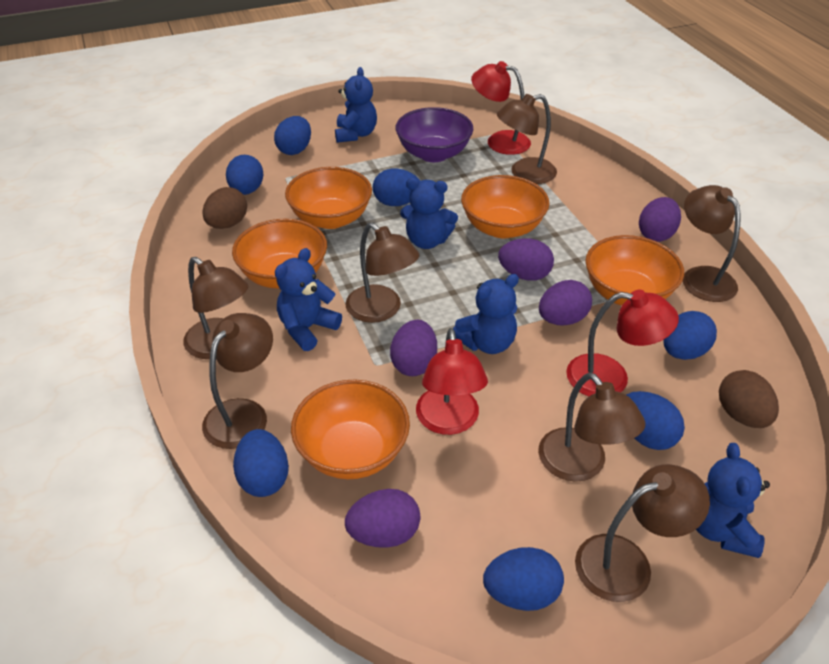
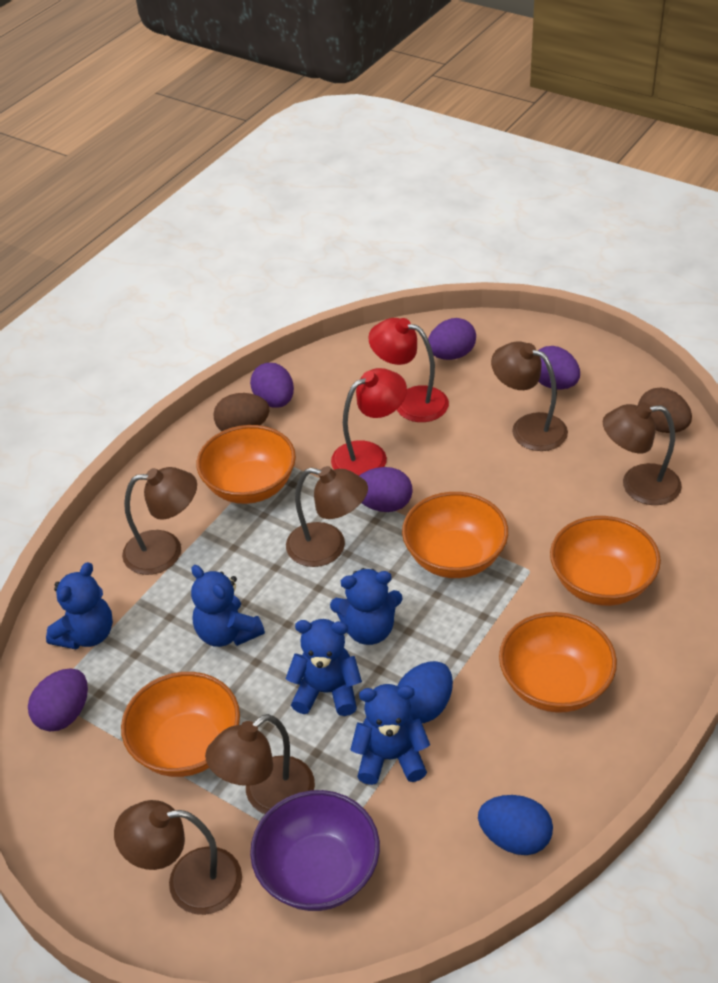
blue egg: [226,155,264,195] [233,429,289,497] [274,116,311,155] [373,168,420,206] [483,547,564,611] [626,391,685,450] [663,311,717,360] = 7 -> [398,661,453,723] [478,795,553,855] = 2
brown lamp: [183,257,249,359] [202,313,273,449] [346,222,419,323] [497,94,557,184] [538,373,646,482] [575,464,710,602] [683,185,741,302] = 7 -> [114,800,242,915] [122,467,197,575] [205,714,315,814] [286,466,368,567] [491,341,568,451] [603,402,682,505] = 6
red lamp: [416,328,488,435] [471,61,531,155] [566,290,679,397] = 3 -> [331,368,407,476] [368,318,449,422] = 2

